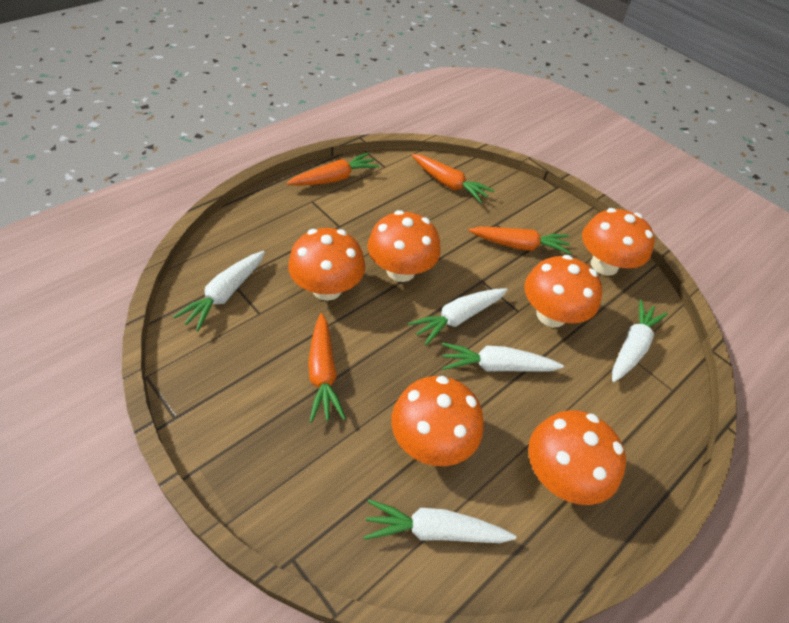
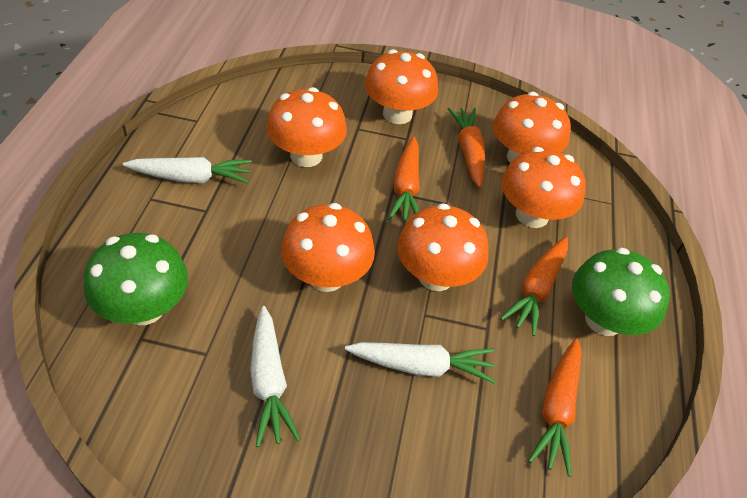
green mushroom: none = 0 -> [84,233,188,325] [572,247,670,336] = 2
white carrot: [173,251,265,331] [364,499,516,543] [408,289,508,345] [442,343,564,372] [612,300,668,382] = 5 -> [123,157,252,183] [250,306,300,447] [345,342,496,384] = 3

